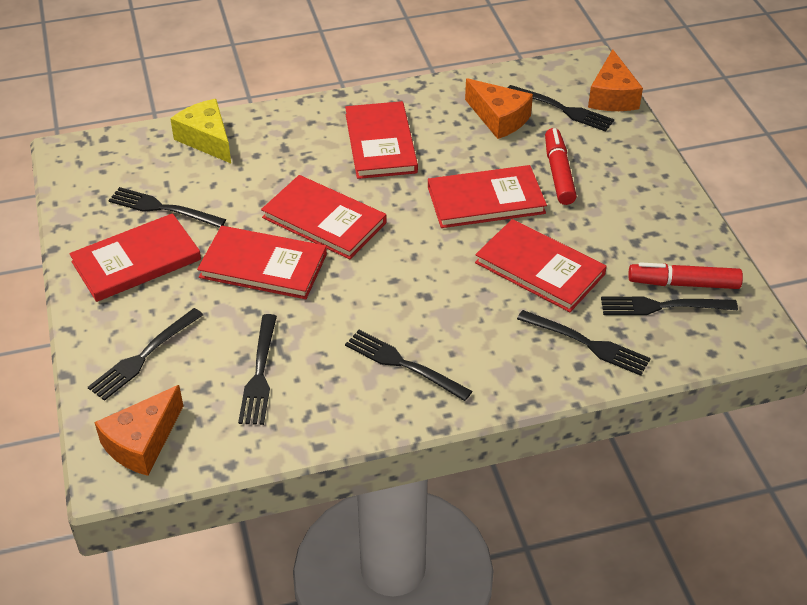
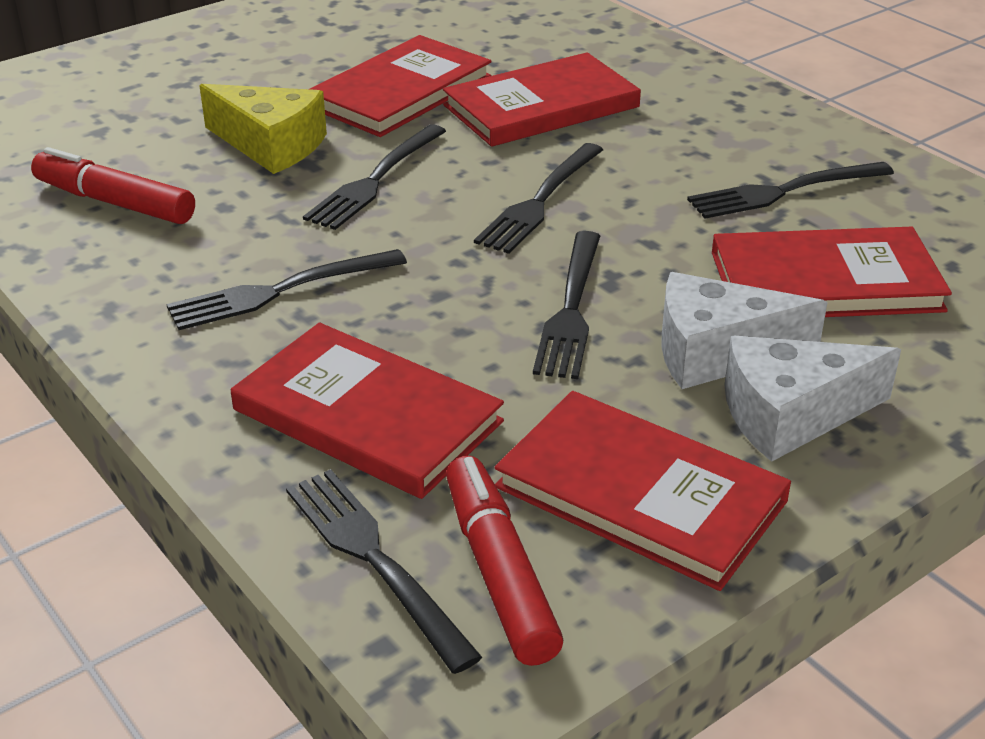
black fork: [88,308,203,401] [108,187,226,228] [238,314,277,425] [345,330,472,401] [508,85,614,132] [517,310,651,376] [601,297,738,315] = 7 -> [167,249,407,330] [286,469,482,674] [303,124,446,230] [474,143,603,254] [533,231,600,379] [687,162,894,219] = 6
orange cheese: [94,385,183,476] [465,78,533,139] [588,49,643,111] = 3 -> none = 0
red book: [69,213,201,302] [197,226,327,299] [261,175,387,259] [345,101,418,179] [428,165,547,228] [475,219,607,312] = 6 -> [231,323,504,499] [310,35,492,137] [443,52,641,147] [495,391,791,591] [712,227,952,317] = 5
white cheese: none = 0 -> [661,272,828,389] [724,336,901,462] = 2

